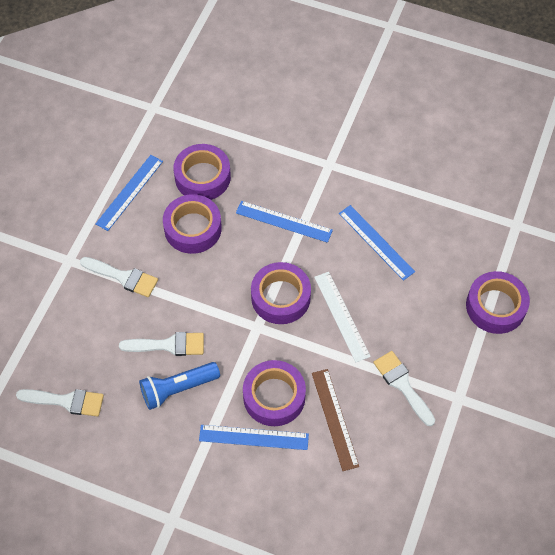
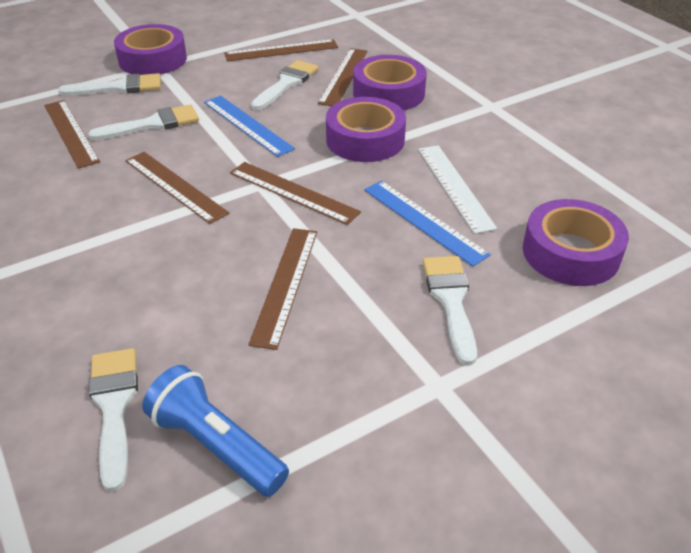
blue ruler: [95,155,163,231] [199,425,309,450] [236,201,333,243] [339,205,415,281] = 4 -> [204,96,295,157] [364,181,491,267] = 2
brown ruler: [312,369,359,471] = 1 -> [44,100,100,169] [125,152,229,224] [224,39,338,61] [230,162,361,225] [248,228,317,350] [318,48,368,106] = 6
purple tape: [163,194,222,254] [174,144,231,200] [243,360,306,426] [251,262,311,324] [466,271,530,334] = 5 -> [114,24,187,75] [326,97,406,162] [353,55,427,111] [523,199,629,286] = 4
white brush: [16,389,104,417] [80,257,158,297] [119,332,204,356] [373,351,435,426] = 4 -> [58,73,161,96] [88,104,199,140] [89,348,138,492] [251,60,319,110] [423,256,477,365] = 5

